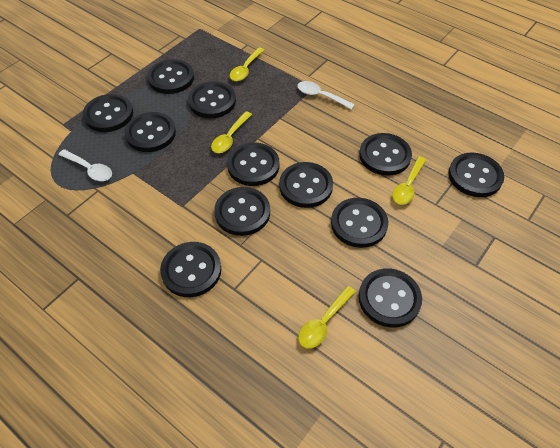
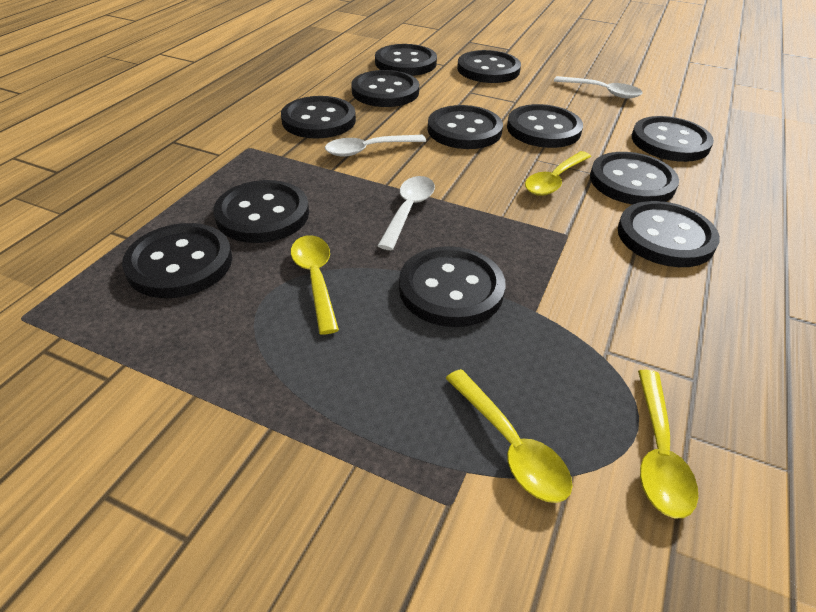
white spoon: [58,149,112,181] [297,81,355,109] = 2 -> [325,135,426,157] [377,176,435,250] [554,76,643,99] = 3

